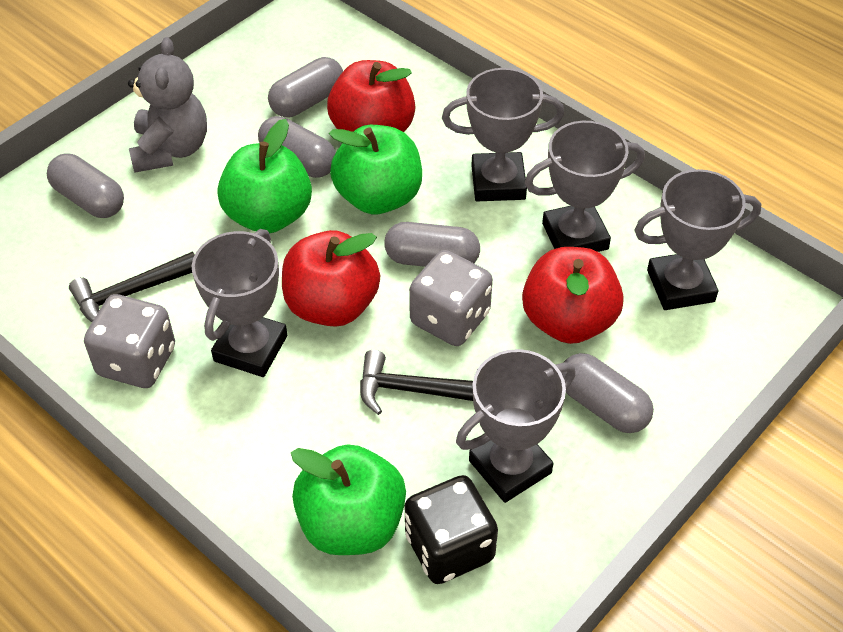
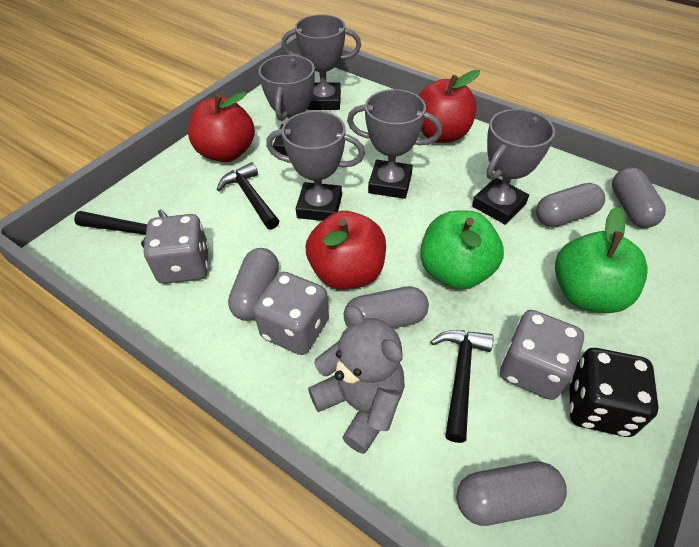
black hammer: [69,252,195,322] [360,350,473,415] = 2 -> [74,209,167,248] [216,162,279,230] [431,330,494,443] = 3
green apple: [217,119,312,233] [291,444,406,555] [329,125,422,214] = 3 -> [420,211,504,290] [555,207,648,313] = 2
grey dice: [84,294,175,388] [409,250,493,346] = 2 -> [143,214,209,284] [253,272,329,355] [500,310,584,400] = 3

